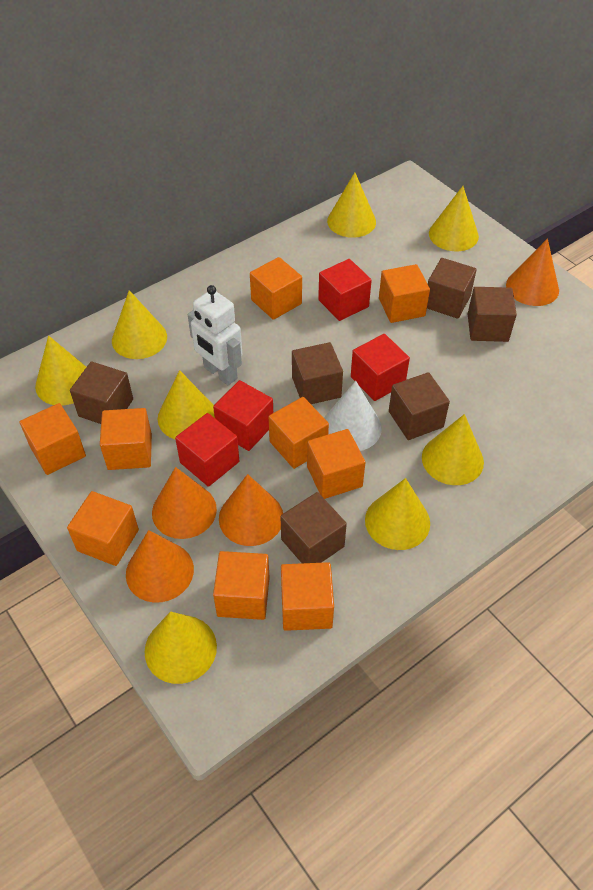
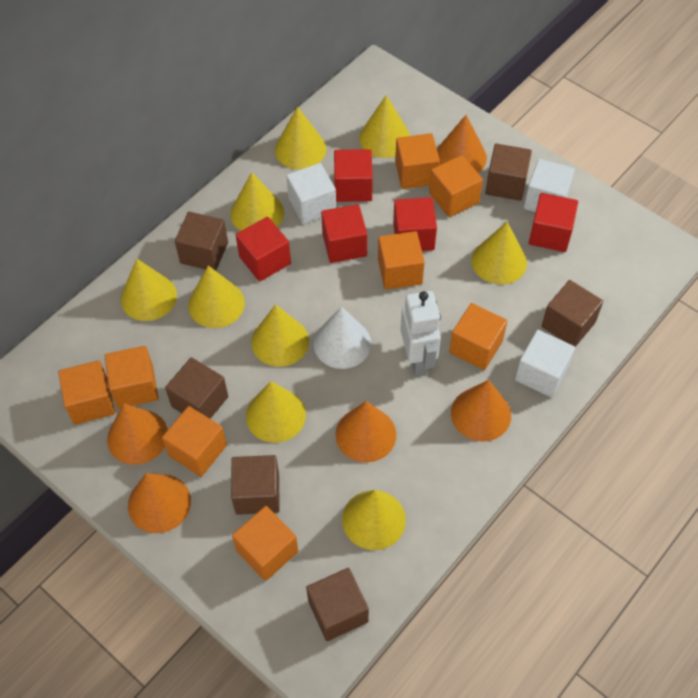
orange cone: [126,530,194,603] [152,467,217,539] [219,474,283,546] [506,238,559,306] = 4 -> [107,404,168,465] [128,473,191,533] [336,401,396,463] [437,115,487,173] [451,380,511,442] = 5
orange cube: [20,403,86,475] [67,491,139,566] [100,408,152,470] [213,551,270,620] [250,257,302,320] [269,397,329,469] [281,562,334,631] [307,429,366,499] [379,264,430,323] = 9 -> [58,360,115,425] [105,346,159,408] [162,406,227,477] [232,506,298,581] [378,231,425,290] [395,133,440,189] [429,155,483,217] [449,303,507,370] = 8
red cube: [175,413,239,487] [213,380,273,451] [318,259,372,321] [351,334,410,401] = 4 -> [236,217,291,282] [321,204,367,263] [334,149,373,202] [393,197,437,251] [529,193,578,252] = 5
white cube: none = 0 -> [286,163,336,224] [515,330,575,397] [524,159,575,212] = 3
yellow cone: [35,336,86,405] [112,290,167,359] [145,612,217,684] [158,370,215,439] [327,173,376,238] [365,478,430,550] [422,414,484,485] [429,186,479,251] = 8 -> [121,259,177,321] [188,266,245,328] [230,172,284,231] [246,381,306,443] [251,304,309,367] [275,107,326,170] [342,490,406,550] [359,95,410,158] [471,222,527,285] = 9

